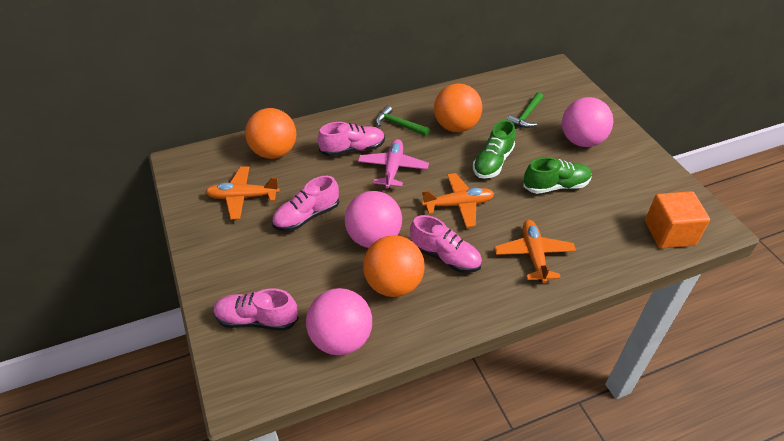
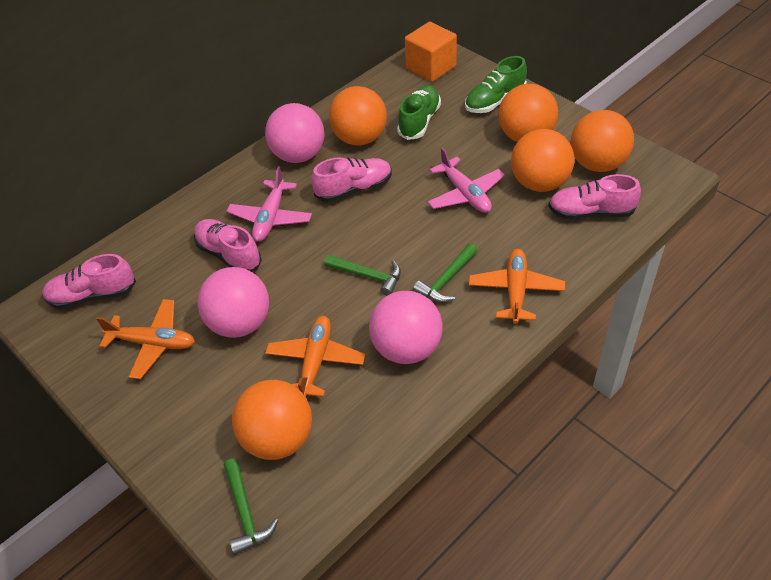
green hammer: [376,106,430,136] [507,92,543,128] = 2 -> [224,459,279,555] [324,255,401,296] [413,244,477,303] = 3
orange ball: [245,108,296,159] [363,235,425,297] [434,83,482,132] = 3 -> [232,380,312,460] [329,86,387,146] [498,84,558,142] [511,129,574,192] [571,110,634,172] = 5
pink plane: [358,139,429,189] = 1 -> [226,166,312,242] [427,147,505,213] = 2

